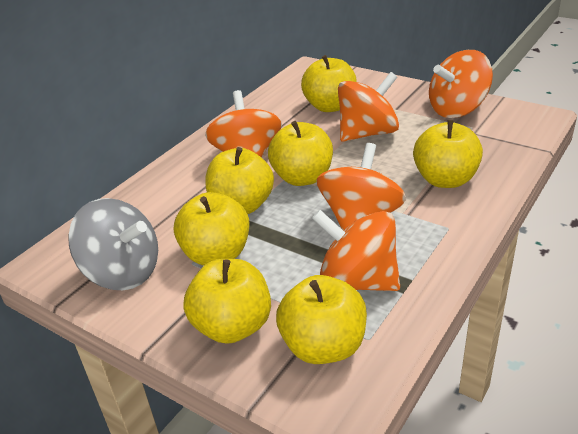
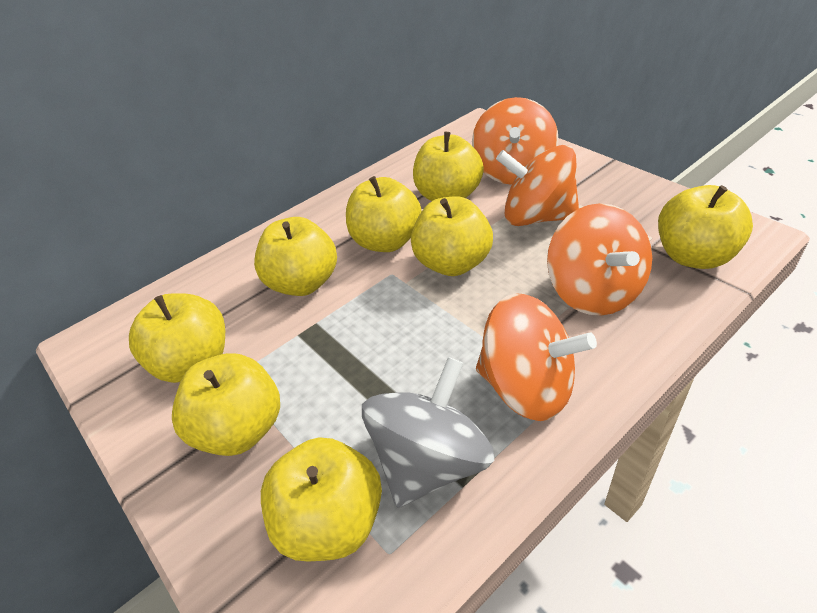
orange spinning top: [205,90,282,157] [312,210,400,291] [317,143,406,230] [338,72,399,142] [429,50,493,118] = 5 -> [472,97,559,185] [476,293,597,421] [496,145,579,226] [547,203,652,316] = 4
yellow apple: [174,192,249,266] [183,259,271,344] [206,147,274,214] [268,121,333,186] [276,275,367,364] [301,55,357,112] [413,120,483,188] = 7 -> [129,293,225,383] [172,353,280,456] [254,217,337,296] [261,437,382,561] [346,176,422,252] [411,196,493,276] [413,132,484,201] [658,185,753,269] = 8

